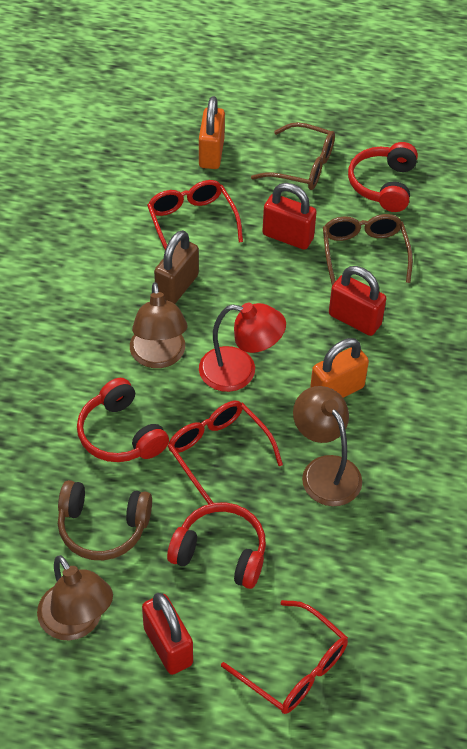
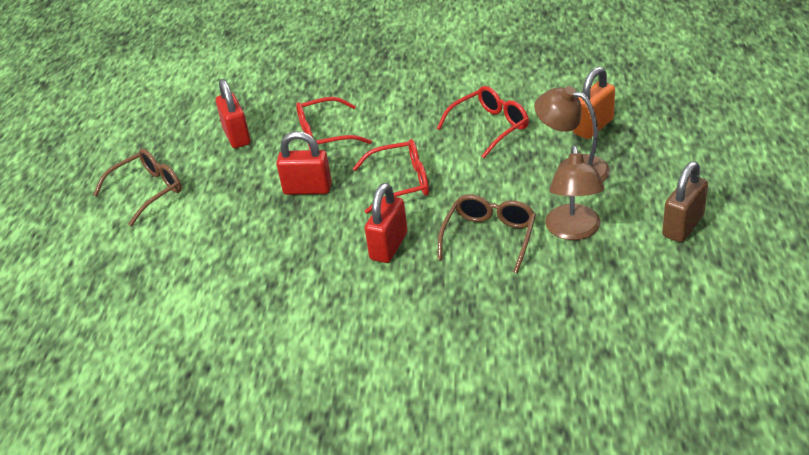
brown headphones: [58,480,152,560] = 1 -> none = 0
brown lamp: [37,555,113,641] [130,282,187,368] [293,386,362,506] = 3 -> [534,86,610,182] [545,146,605,240] = 2
orange padlock: [199,96,225,169] [310,338,369,398] = 2 -> [573,66,615,139] = 1
red headphones: [77,378,169,462] [167,502,266,589] [348,142,418,212] = 3 -> none = 0
red lamp: [199,303,286,392] = 1 -> none = 0

